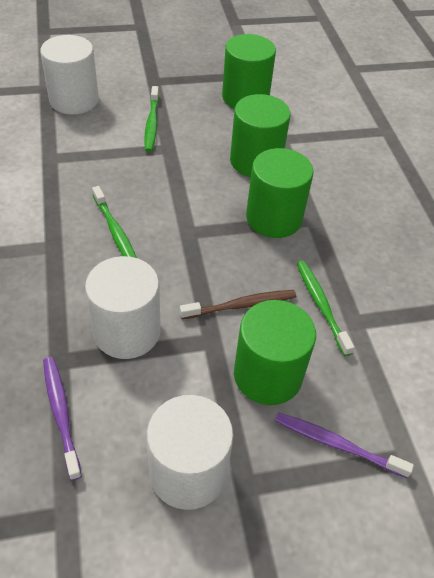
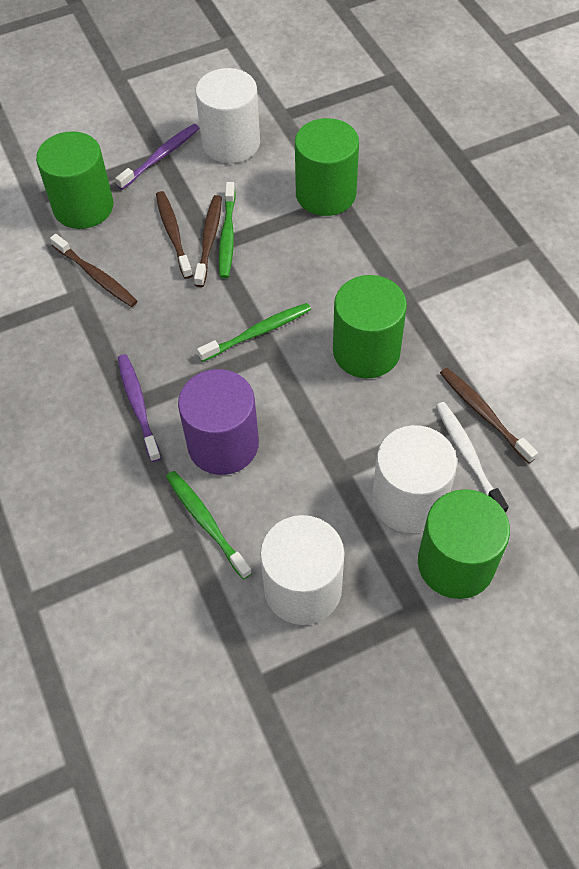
brown toothbrush: [180,290,296,319] = 1 -> [50,234,137,307] [156,191,193,279] [194,195,222,287] [440,368,538,464] = 4
purple cylinder: none = 0 -> [178,369,259,475] = 1
white toothbrush: none = 0 -> [436,402,508,513] = 1

